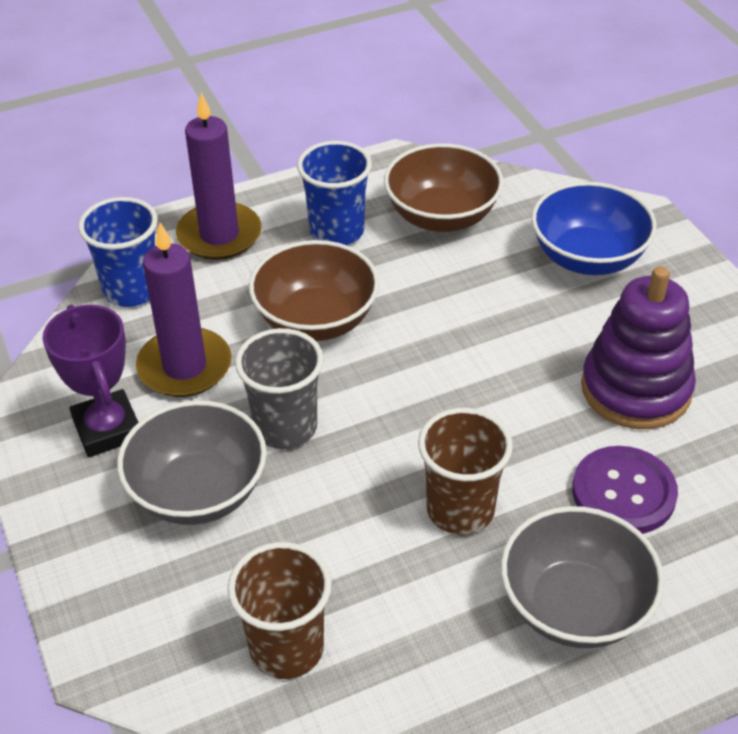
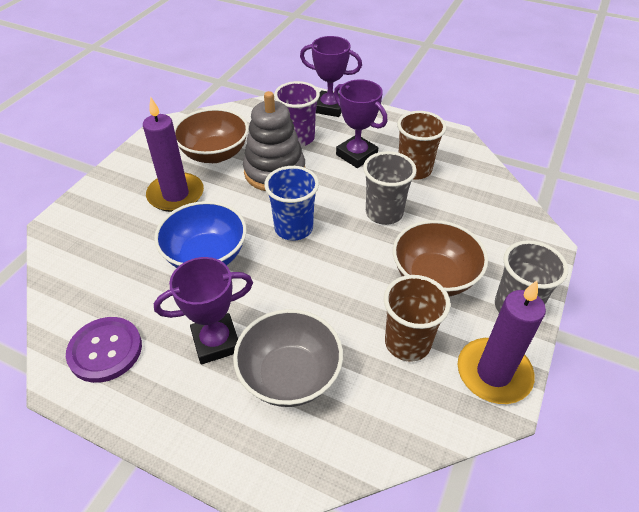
blue cup: [78,197,158,307] [297,141,372,245] = 2 -> [264,166,319,241] = 1
grey bowl: [117,400,267,525] [501,506,664,648] = 2 -> [233,309,343,407] = 1
grey cup: [235,328,324,449] = 1 -> [363,151,417,225] [495,240,568,312] = 2
grey stacking toy: none = 0 -> [243,91,305,191] = 1
purple cup: none = 0 -> [274,81,320,147] = 1
purple stacking toy: [581,266,696,429] = 1 -> none = 0
purple trophy: [42,305,139,457] = 1 -> [154,257,253,364] [300,36,362,117] [334,79,387,168] = 3

